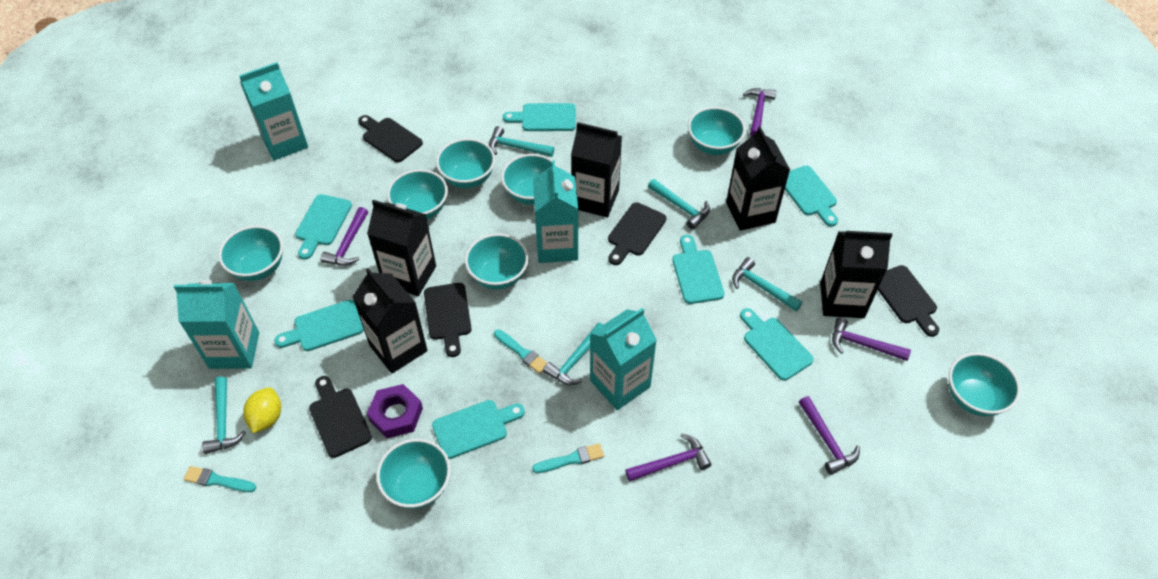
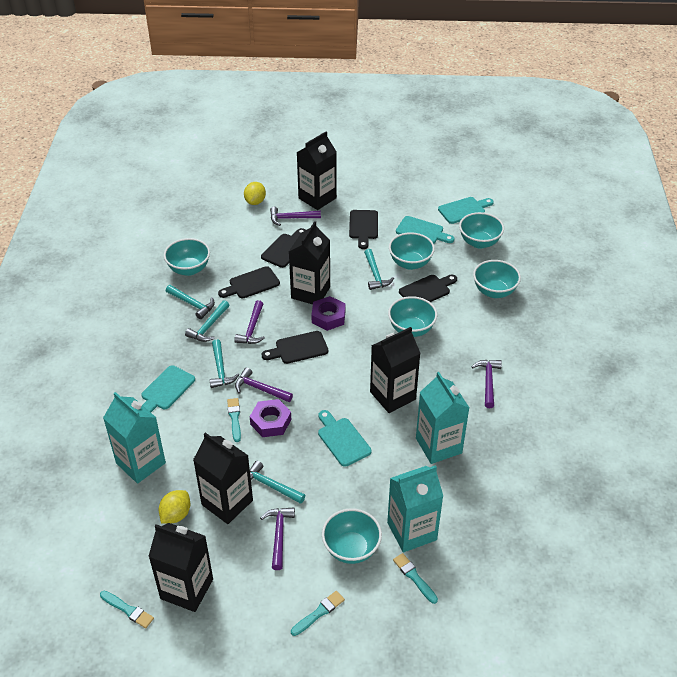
purple nut: [367,384,423,438] = 1 -> [250,399,291,437] [311,296,346,331] = 2
turquoise bowl: [218,225,283,281] [376,439,451,509] [387,169,448,220] [436,138,495,188] [465,233,529,289] [501,154,558,205] [688,107,746,155] [949,353,1021,416] = 8 -> [164,238,210,276] [322,508,382,564] [388,296,437,337] [389,232,435,270] [459,212,504,249] [473,260,521,298] = 6
turquoise brush: [184,466,257,492] [494,329,547,374] [532,443,604,473] = 3 -> [100,591,154,628] [227,398,241,442] [291,591,345,636] [393,553,438,604] = 4
turquoise carton: [174,280,259,369] [239,62,308,161] [533,160,578,263] [590,308,657,410] = 4 -> [103,392,166,484] [387,465,443,552] [416,372,469,464] = 3
turquoise cutting board: [274,300,364,351] [295,194,352,260] [432,400,525,459] [503,103,576,131] [672,235,724,304] [740,308,814,381] [785,165,838,227] = 7 -> [141,365,195,412] [318,410,372,467] [396,216,455,244] [438,197,494,224] = 4
yellow lemon: [243,387,281,433] = 1 -> [159,490,190,524] [244,182,266,205] = 2

